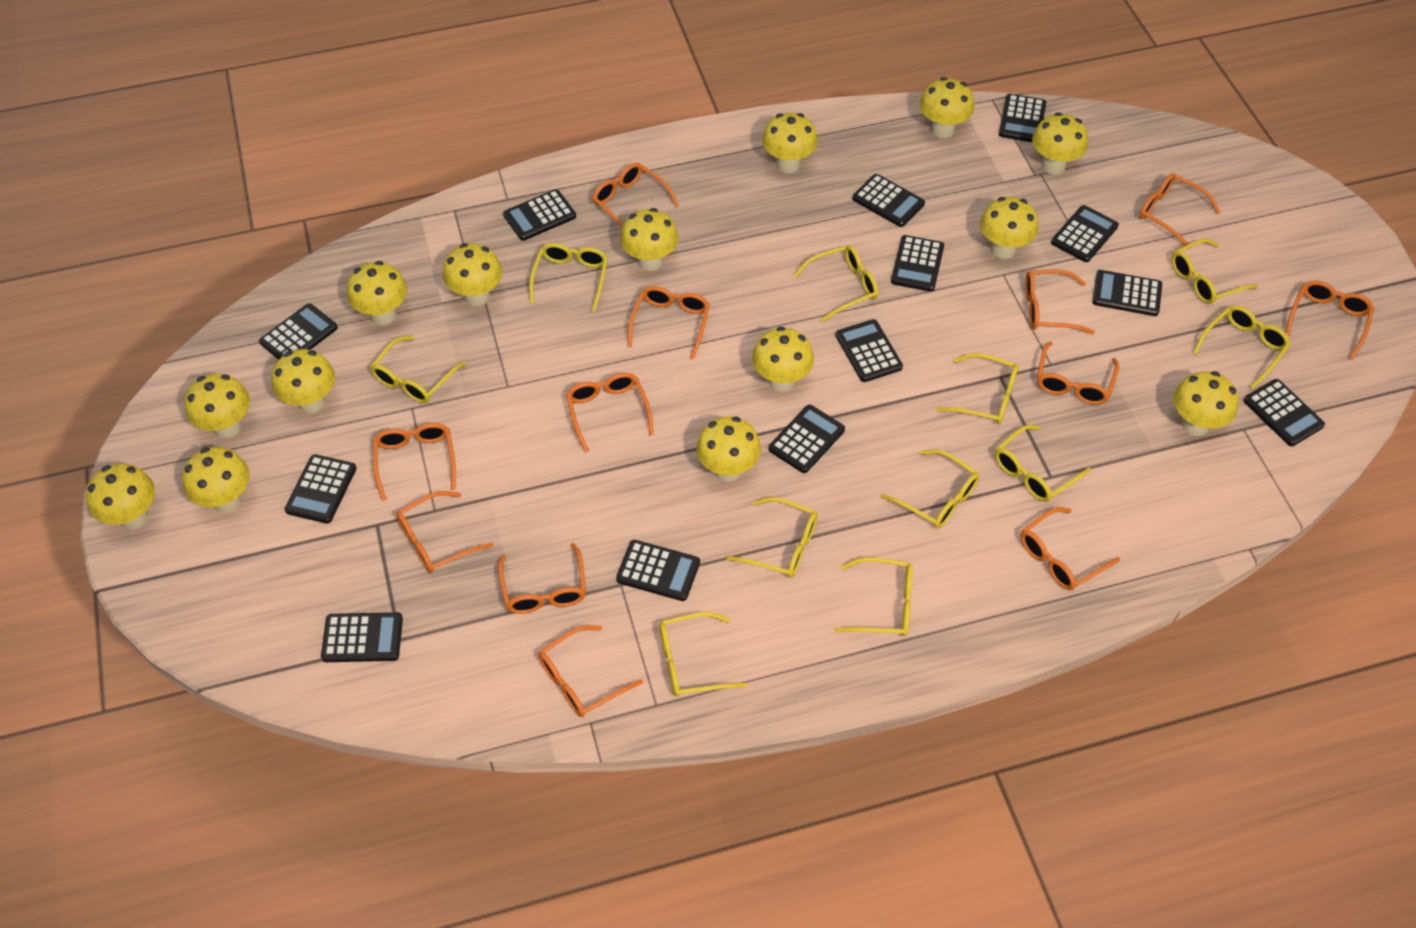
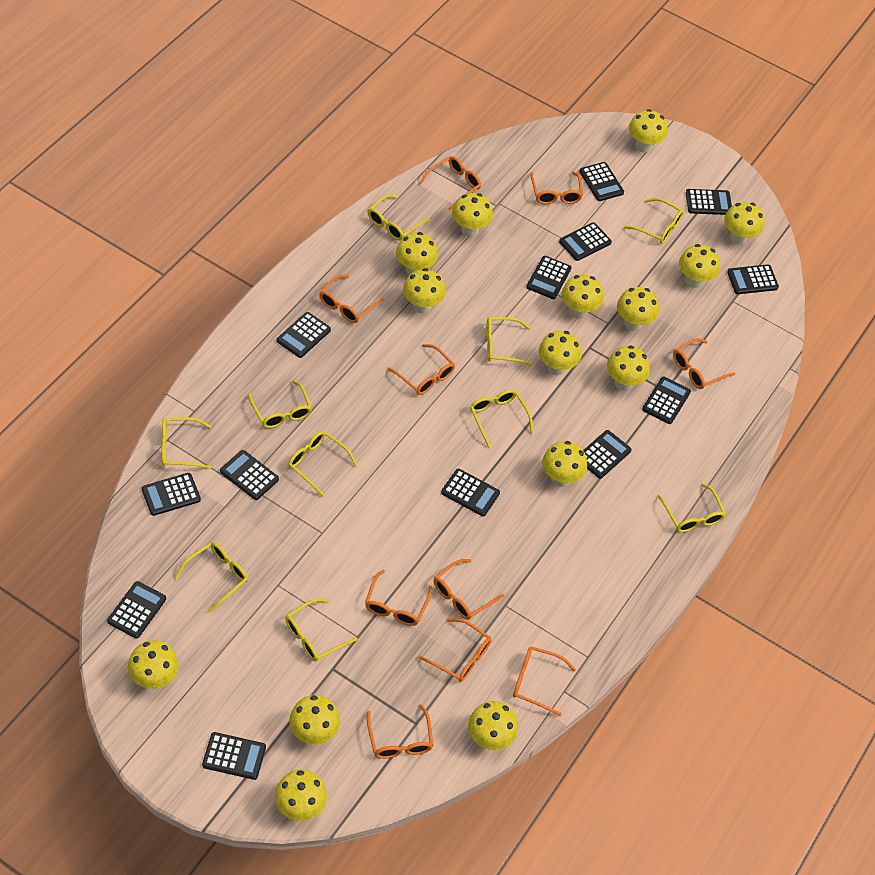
orange glasses: [373,423,456,501] [396,491,493,573] [498,543,586,614] [539,625,643,717] [566,373,654,453] [592,163,679,227] [628,286,710,360] [1021,507,1120,590] [1025,270,1095,334] [1037,341,1119,405] [1139,173,1221,249] [1286,280,1374,360] = 12 -> [319,274,384,323] [365,570,432,626] [367,704,433,759] [387,344,455,395] [418,618,491,682] [419,156,481,211] [434,559,505,620] [513,646,576,716] [530,172,583,204] [673,338,735,389] = 10
yellow glasses: [370,336,466,403] [529,243,608,312] [659,612,747,697] [727,497,818,578] [793,245,878,322] [834,557,913,636] [881,449,979,529] [936,353,1019,424] [995,425,1091,502] [1171,239,1258,304] [1193,305,1291,390] = 11 -> [162,417,211,469] [175,542,248,613] [248,380,312,428] [285,599,357,662] [288,431,357,497] [368,194,430,241] [470,389,534,448] [486,317,533,366] [624,198,684,244] [658,483,726,533] = 10
yellow mushroom: [86,464,155,529] [182,447,250,513] [185,373,250,438] [272,349,335,413] [347,261,407,325] [443,243,502,306] [620,208,678,271] [696,416,761,482] [752,326,814,392] [762,113,818,173] [920,77,974,138] [980,197,1038,259] [1032,112,1088,174] [1173,371,1239,436] = 14 -> [128,640,179,689] [275,770,327,821] [289,695,340,744] [396,232,438,275] [403,268,446,314] [452,193,493,237] [468,701,518,750] [539,331,582,375] [542,441,587,487] [562,274,603,319] [607,345,650,391] [617,287,659,331] [629,109,668,152] [679,244,720,288] [724,202,765,245] = 15

